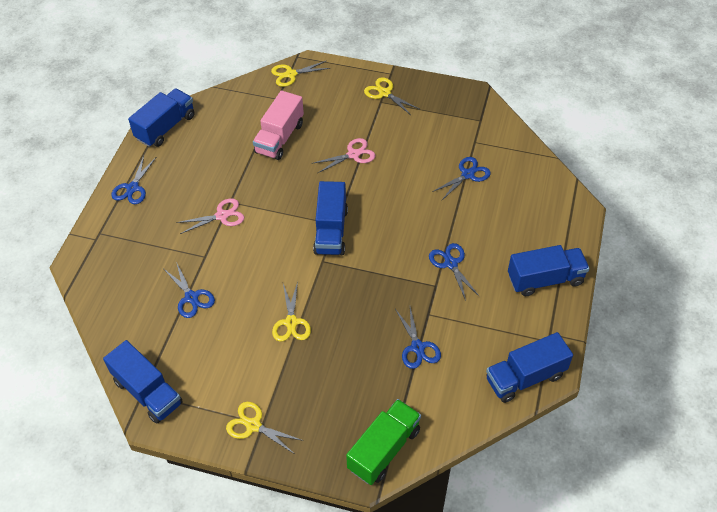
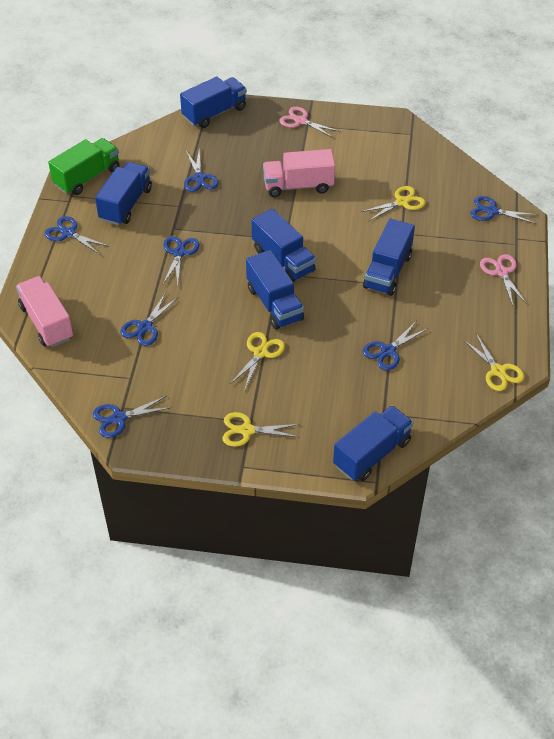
blue scissors: [111,156,156,204] [164,262,215,318] [395,307,441,369] [429,243,480,300] [432,157,491,200] = 5 -> [45,216,108,254] [93,396,172,438] [120,292,178,346] [163,236,200,284] [184,150,219,192] [363,320,427,370] [470,196,539,224] = 7
blue truck: [103,340,183,424] [128,88,195,147] [313,181,348,255] [486,332,573,403] [508,245,590,296] = 5 -> [95,162,152,225] [180,77,247,128] [246,250,304,330] [252,209,316,282] [333,406,414,481] [363,218,415,296] = 6
pink truck: [253,91,304,160] = 1 -> [16,276,73,347] [263,149,335,197] = 2

